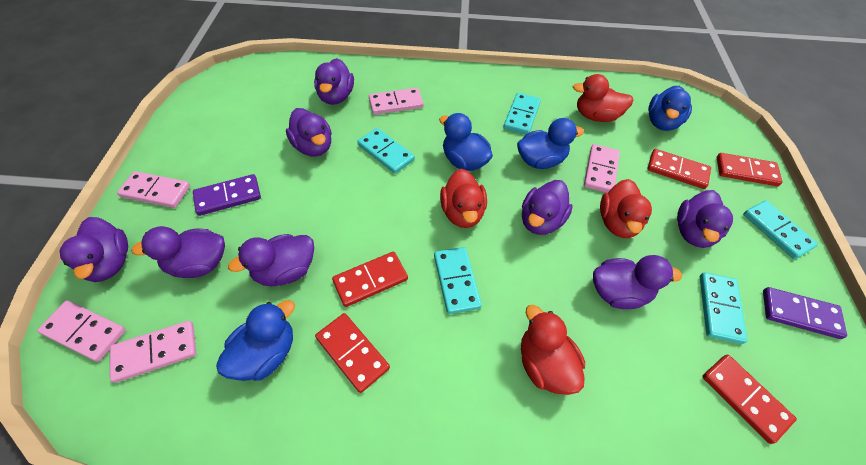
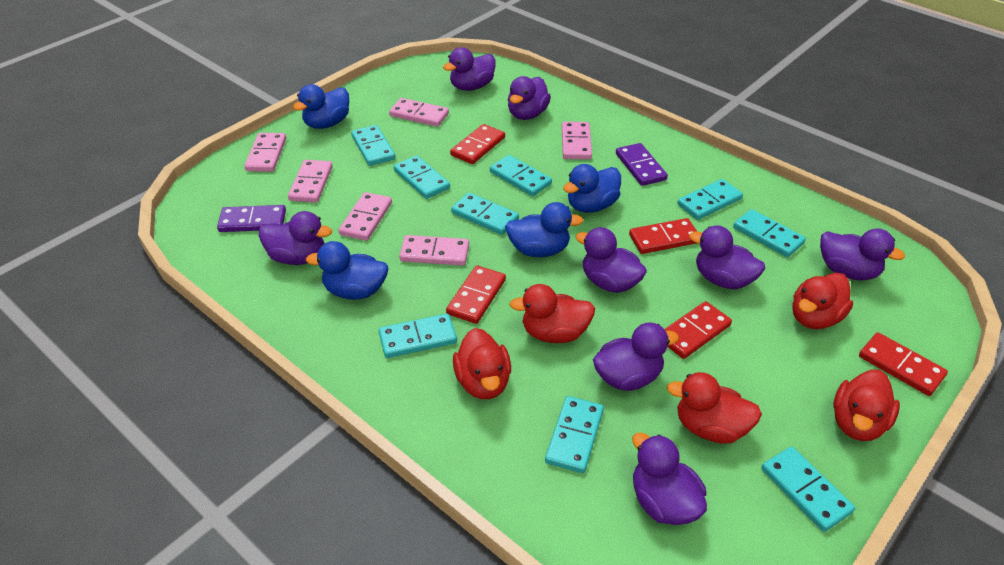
pink domino: [37,301,126,362] [110,321,196,383] [117,171,190,208] [369,88,424,115] [584,144,620,193] = 5 -> [244,133,286,172] [288,160,333,202] [339,192,392,241] [389,98,449,127] [399,235,469,266] [562,122,592,159] = 6
red duck: [440,169,487,228] [521,305,585,395] [573,74,633,122] [600,179,652,238] = 4 -> [453,328,511,399] [509,284,595,343] [667,372,762,443] [792,273,853,329] [834,370,900,441] = 5
turquoise domino: [357,128,415,174] [434,247,482,314] [503,93,541,135] [700,272,748,344] [743,200,818,259] = 5 -> [351,125,396,166] [379,314,457,358] [394,155,450,199] [451,192,519,235] [490,155,552,196] [545,396,604,473] [677,179,743,220] [733,209,806,257] [761,446,855,532] = 9

